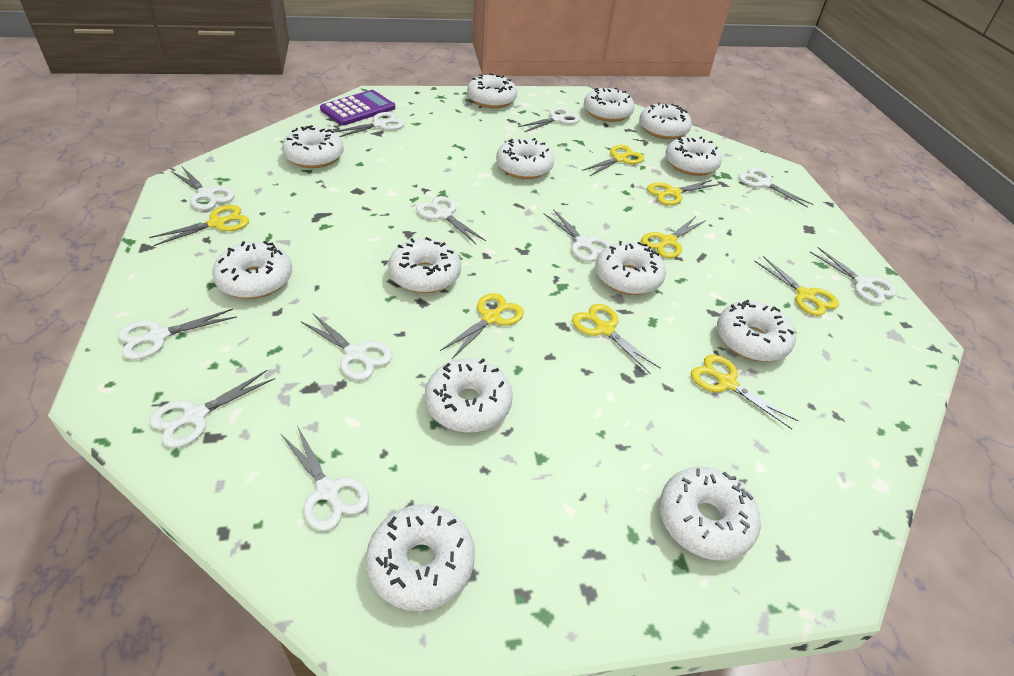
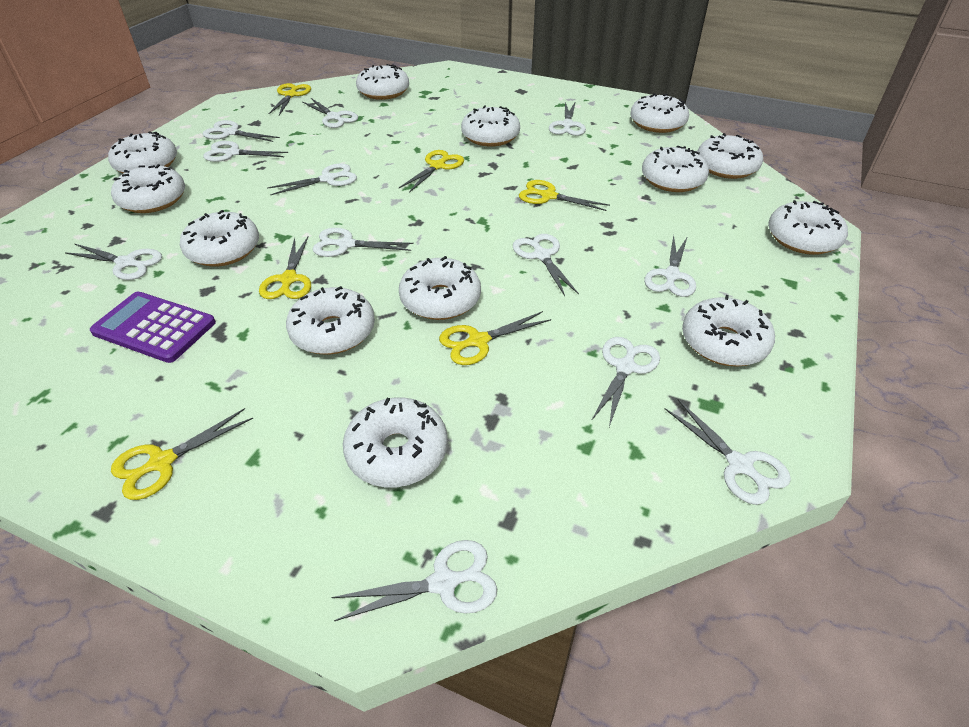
white scissors: [118,309,237,360] [150,370,275,448] [171,167,235,210] [281,426,369,531] [301,313,392,380] [334,112,404,137] [416,196,486,244] [518,107,581,132] [544,209,611,262] [738,168,813,208] [810,247,897,304] = 11 -> [65,244,162,280] [203,120,280,142] [203,141,288,162] [267,163,357,195] [302,98,358,128] [313,228,414,257] [331,540,497,621] [513,234,579,296] [549,101,586,136] [591,337,660,427] [644,235,696,297] [665,400,791,505] = 12
yellow scissors: [149,205,249,246] [440,293,524,359] [572,304,661,374] [582,145,644,177] [641,216,706,258] [647,180,720,205] [691,355,799,429] [754,256,839,316] = 8 -> [111,408,253,500] [259,237,311,299] [268,83,311,115] [399,150,464,193] [439,311,551,365] [519,180,610,211] = 6

